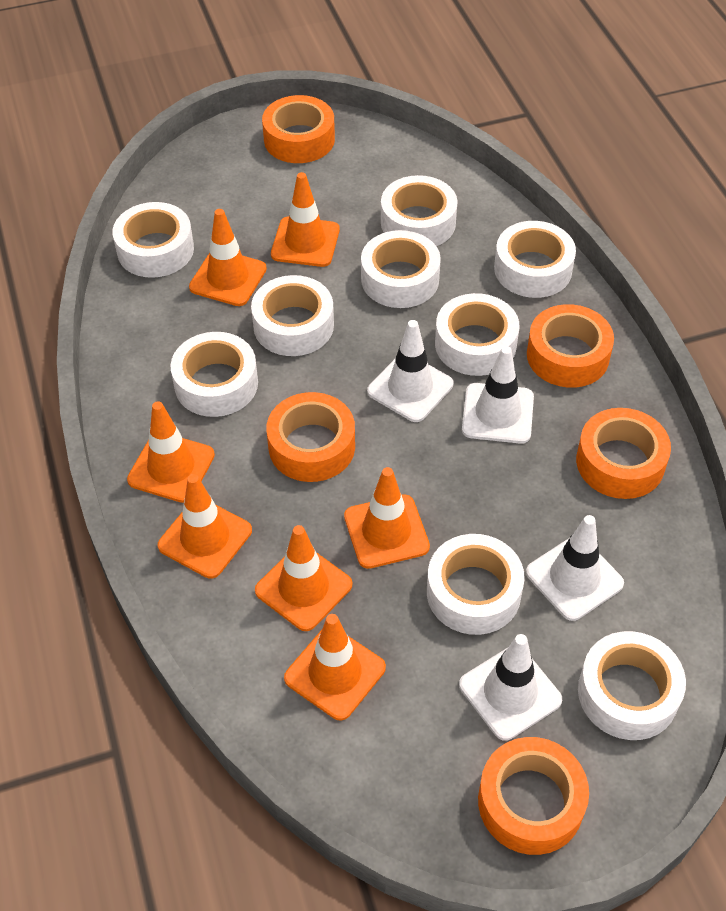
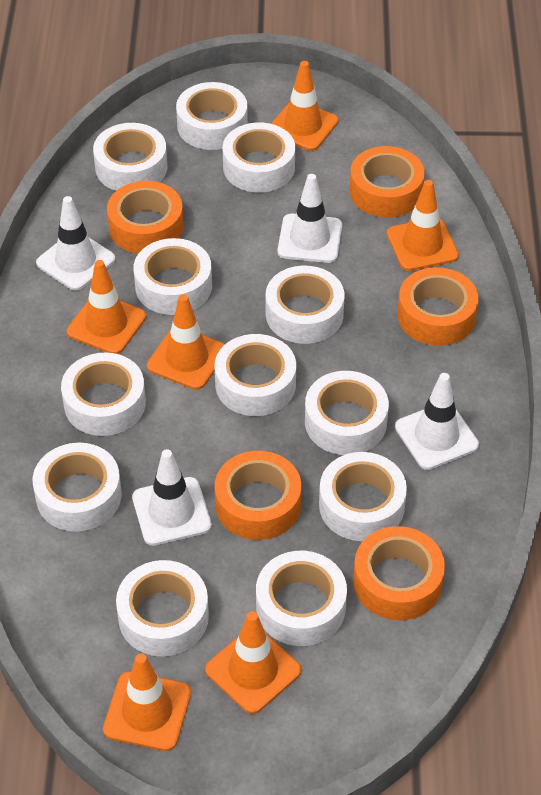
orange traffic cone: [127,401,215,503] [158,474,252,579] [189,209,267,306] [255,525,352,631] [271,172,340,267] [284,614,386,720] [344,467,430,569] = 7 -> [67,260,146,354] [103,653,191,751] [147,294,225,390] [205,611,301,714] [271,61,339,151] [387,180,459,271] = 6
white tape: [112,202,194,278] [171,332,258,417] [251,275,334,356] [361,230,441,308] [381,175,458,246] [427,534,525,635] [435,293,519,376] [494,221,576,298] [578,631,686,740] = 9 -> [33,443,122,532] [61,352,146,436] [93,123,167,191] [116,560,209,656] [134,238,212,315] [176,82,248,150] [215,334,296,416] [223,122,295,193] [256,551,347,646] [266,266,344,344] [305,371,389,455] [319,452,407,541] = 12

